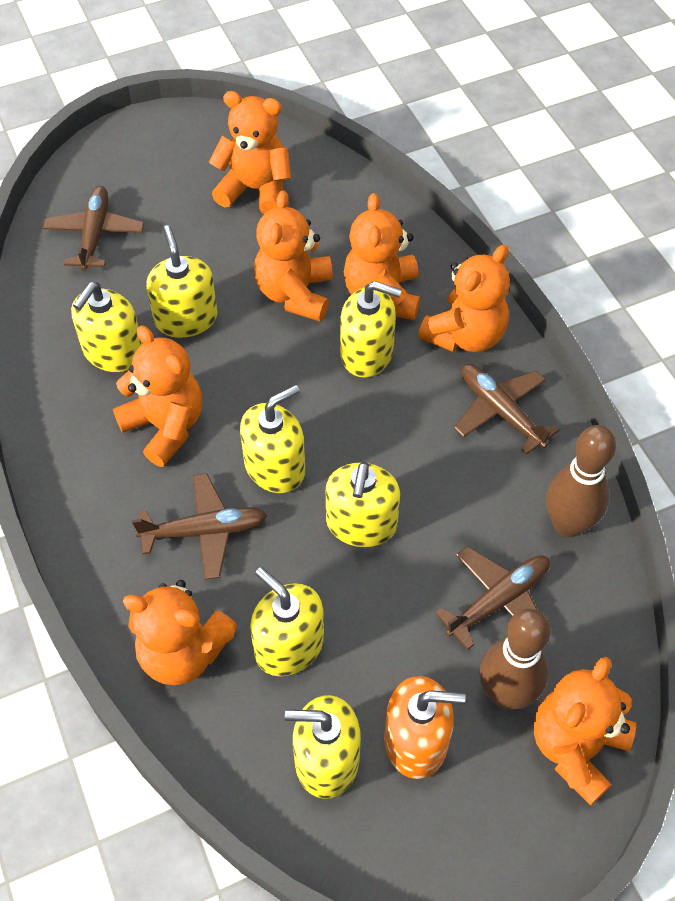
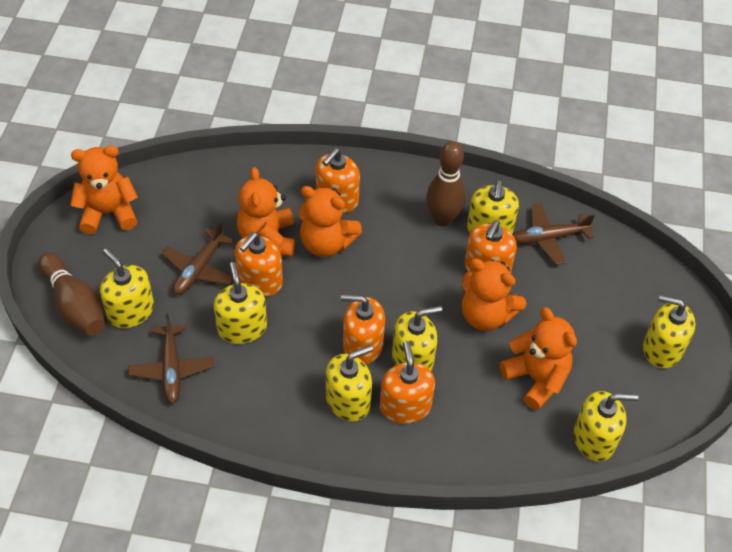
brown plane: [43,186,144,271] [132,474,267,580] [435,546,550,650] [454,364,559,455] = 4 -> [128,314,214,404] [162,221,234,295] [513,203,595,265] = 3
orange soap dispenser: [384,676,465,779] = 1 -> [235,232,283,297] [316,148,360,213] [341,294,385,364] [380,341,435,424] [465,220,517,274] = 5
orange teddy bear: [113,325,203,467] [123,580,238,685] [209,91,291,214] [254,190,333,322] [344,193,420,320] [418,245,510,352] [534,657,636,806] = 7 -> [70,146,138,235] [237,167,295,257] [299,186,362,257] [462,259,526,331] [500,307,577,410] = 5

